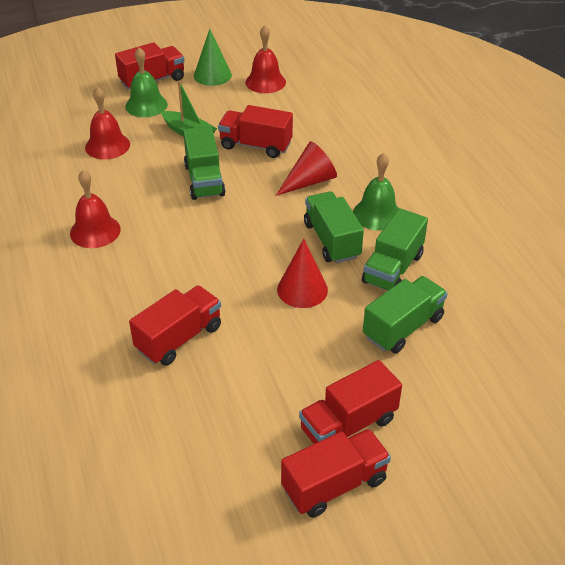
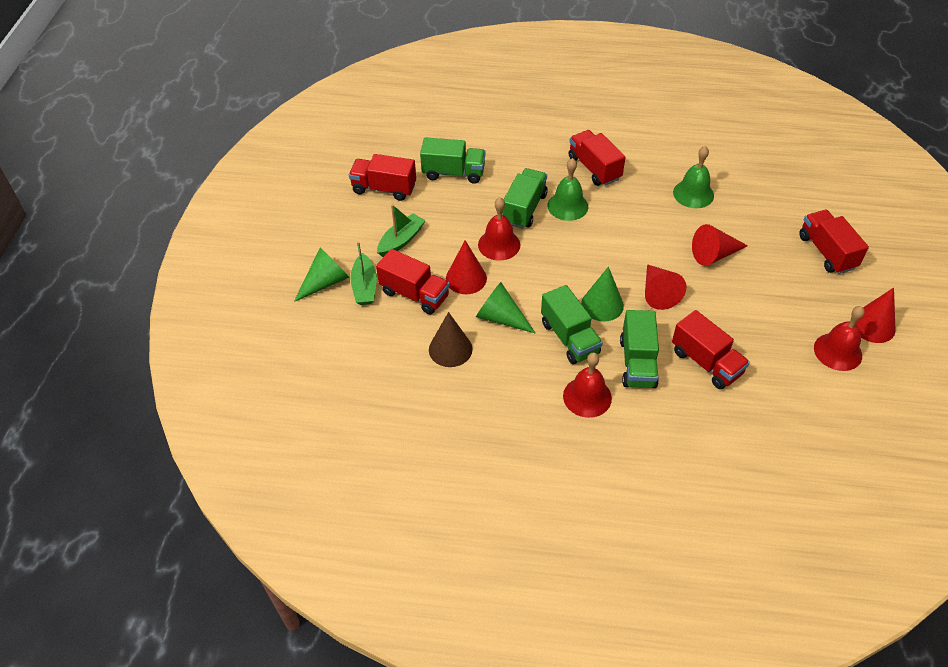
brown cone: none = 0 -> [429,312,473,367] = 1
green boat: [161,81,217,136] = 1 -> [350,242,377,305] [377,204,426,257] = 2
green cone: [194,29,232,86] = 1 -> [294,248,349,302] [476,282,536,334] [581,266,624,321] = 3
red cone: [276,141,337,196] [277,239,328,308] = 2 -> [446,240,487,294] [645,264,686,310] [692,224,748,266] [856,288,896,343] = 4

